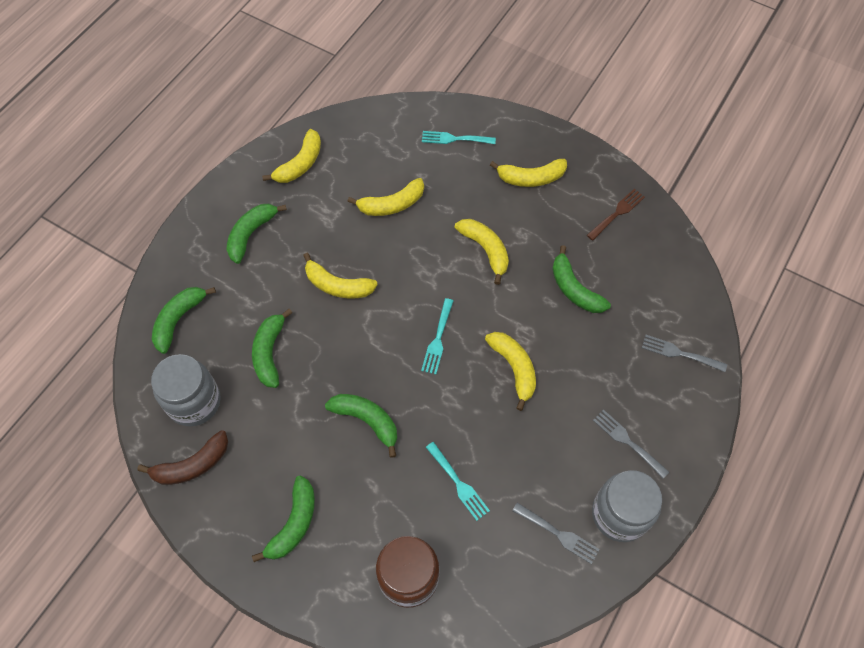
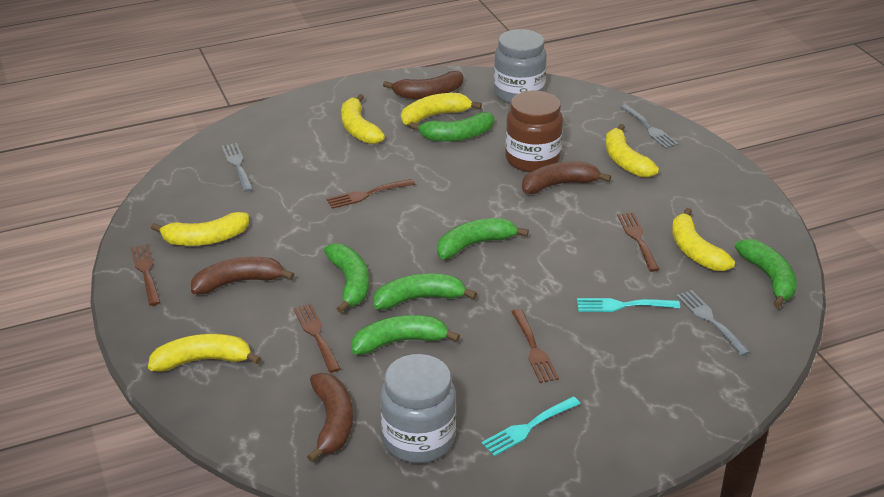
brown banana: [137,430,228,485] = 1 -> [191,257,294,294] [307,373,353,462] [383,71,463,99] [522,161,611,194] = 4
brown fork: [587,189,645,241] = 1 -> [130,244,161,306] [293,304,341,373] [327,179,415,209] [511,309,559,383] [617,212,660,272] = 5
turquoise fork: [421,298,454,374] [422,131,496,144] [426,442,490,521] = 3 -> [481,396,580,456] [577,298,680,312] = 2

